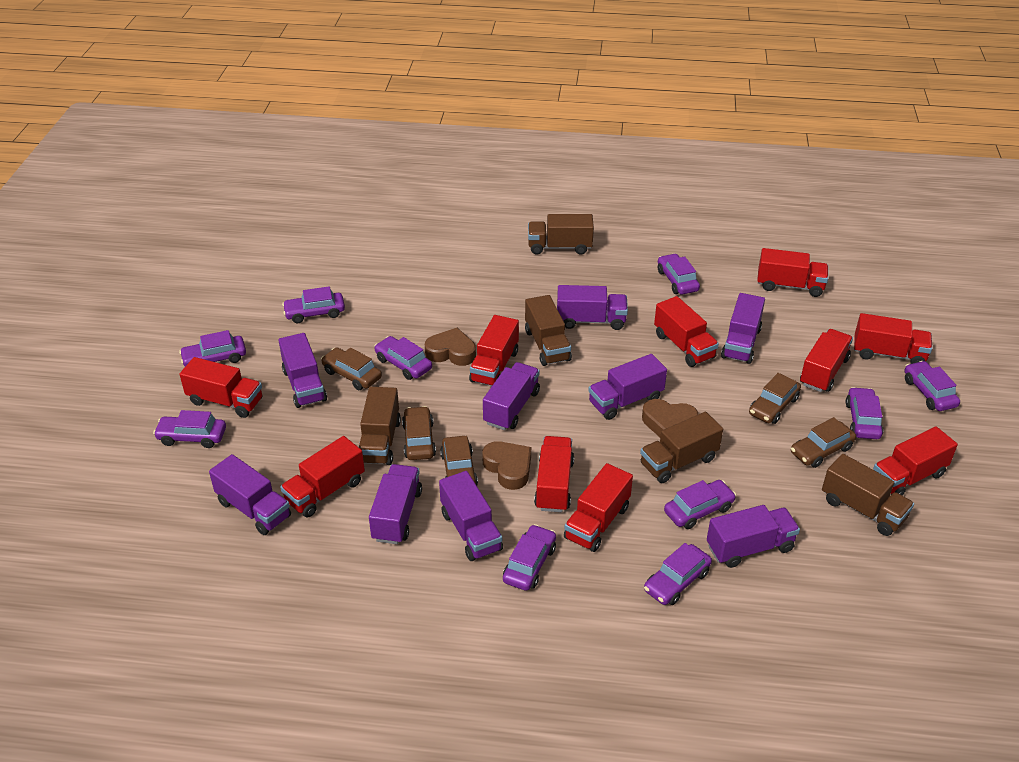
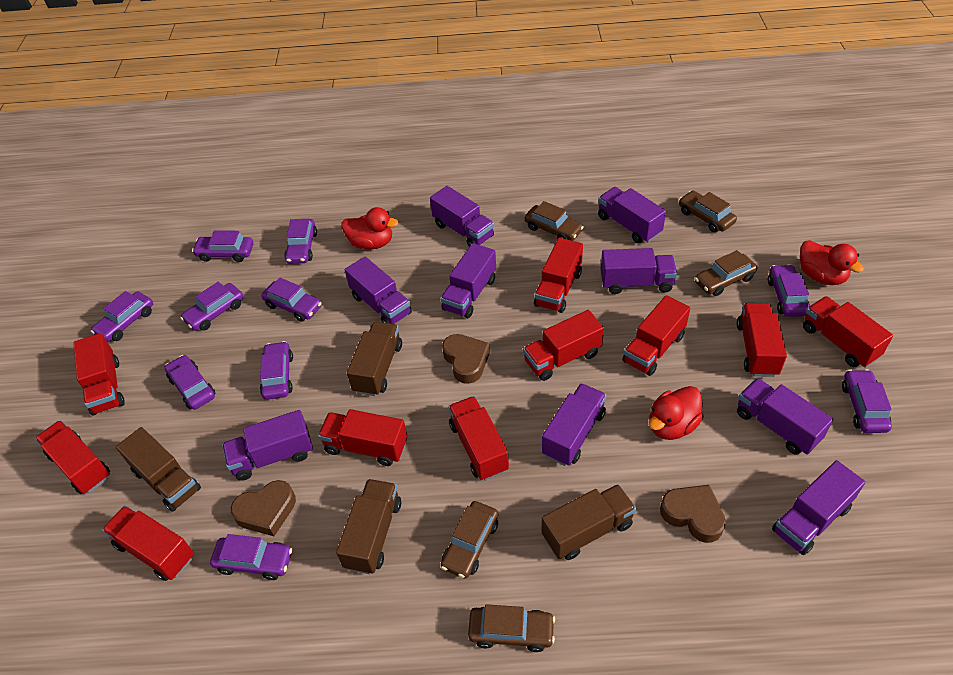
brown truck: [359,387,401,465] [525,295,572,366] [528,214,594,255] [640,412,723,483] [822,454,914,536] = 5 -> [116,427,201,512] [336,479,401,574] [347,321,402,396] [542,484,636,560] = 4
red duck: none = 0 -> [342,207,399,249] [649,386,704,440] [800,240,864,285] = 3

